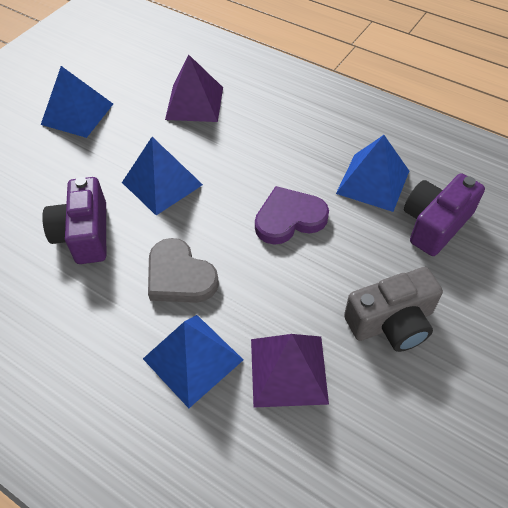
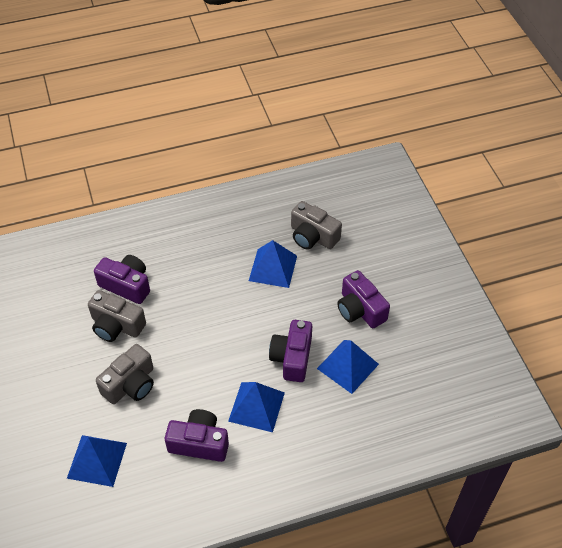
grey camera: [344,267,443,352] = 1 -> [88,290,146,342] [96,344,154,404] [291,201,342,250] = 3
grey heart: [148,238,219,303] = 1 -> none = 0
purple camera: [42,177,106,264] [404,173,485,256] = 2 -> [94,255,150,304] [165,409,229,462] [269,320,312,382] [337,270,390,328] = 4
purple heart: [255,186,329,245] = 1 -> none = 0
purple pyramid: [165,55,223,122] [251,334,329,407] = 2 -> none = 0

